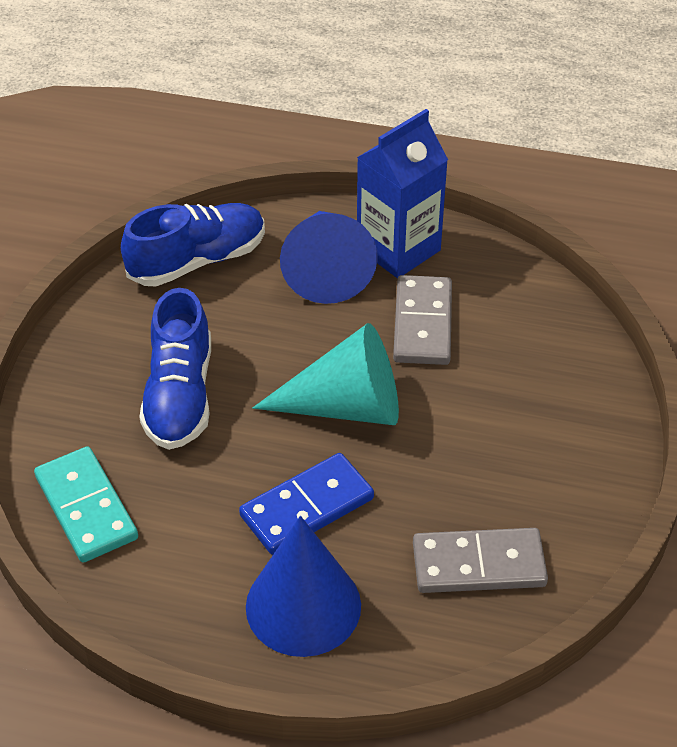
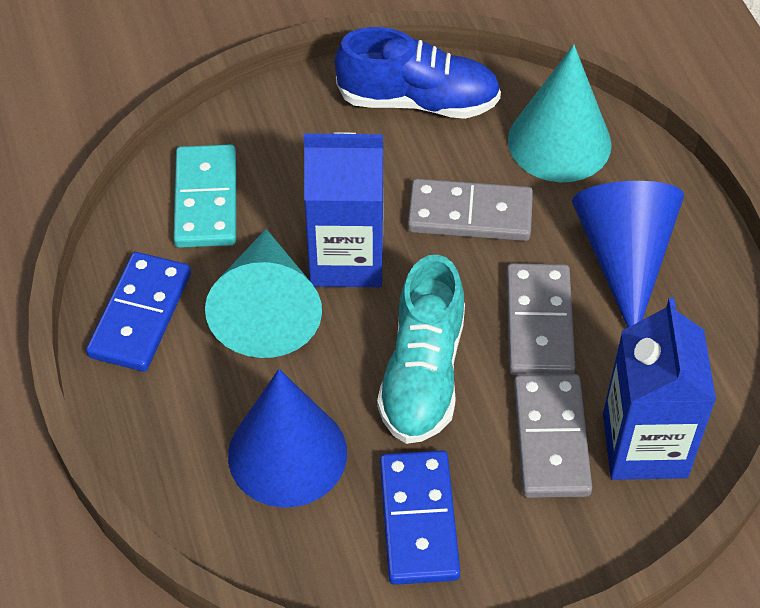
blue carton: [357,109,448,278] = 1 -> [304,132,384,287] [603,298,716,480] = 2
blue domino: [239,453,374,555] = 1 -> [86,252,191,372] [380,450,460,585] = 2
blue shoe: [121,203,265,286] [139,288,211,450] = 2 -> [335,27,501,119] = 1
grey domino: [393,275,452,365] [413,528,548,593] = 2 -> [408,179,533,241] [506,263,575,375] [514,374,592,498] = 3
turquoise cone: [253,323,399,425] = 1 -> [205,229,322,358] [508,45,612,182] = 2
turquoise shoe: none = 0 -> [377,255,465,444] = 1

